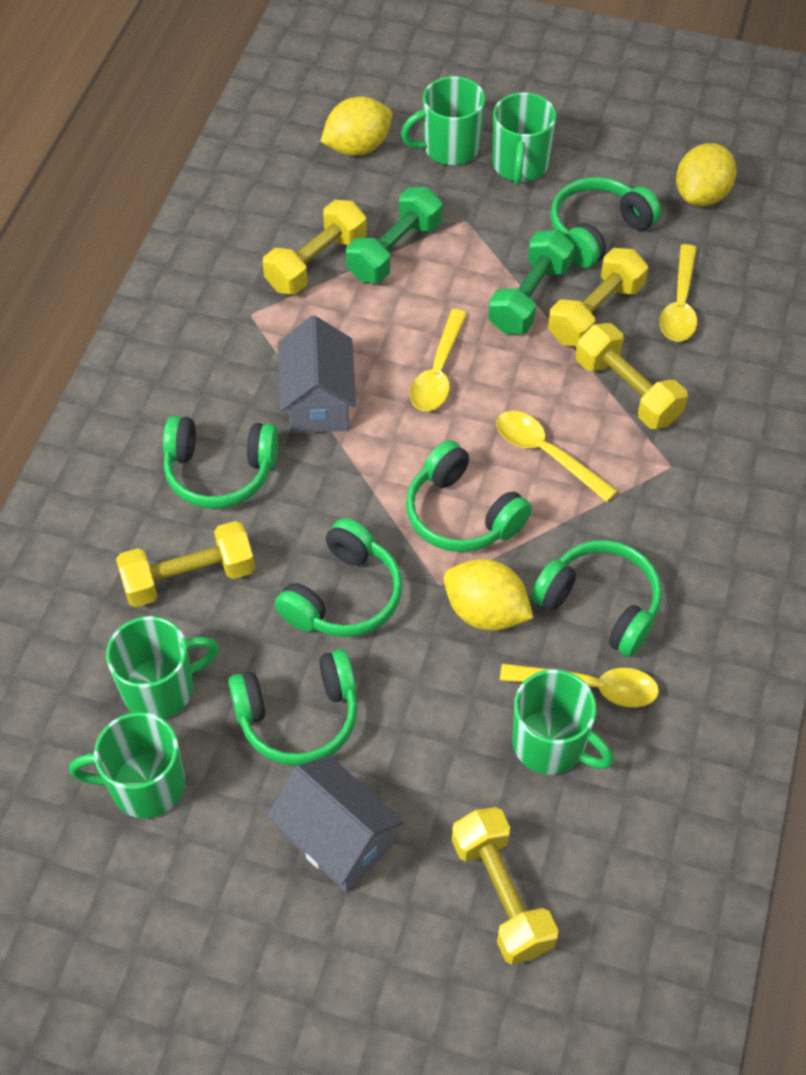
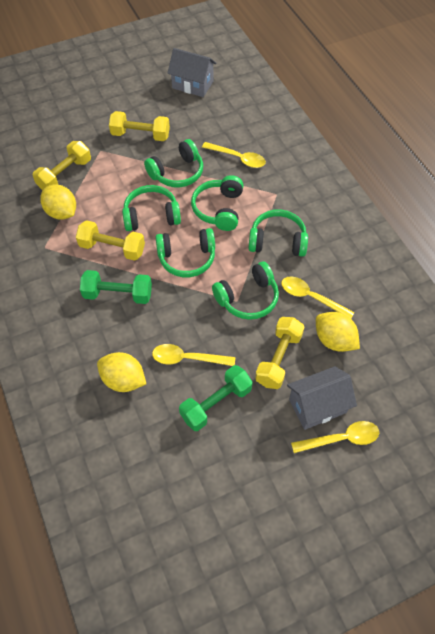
green mug: [69,712,185,818] [106,616,219,719] [401,76,485,165] [492,92,557,185] [512,669,613,775] = 5 -> none = 0
yellow dumbbell: [116,521,255,607] [263,200,367,295] [452,807,558,965] [548,248,648,347] [576,323,688,429] = 5 -> [33,141,91,190] [76,220,145,261] [109,111,170,141] [255,317,304,389] = 4

